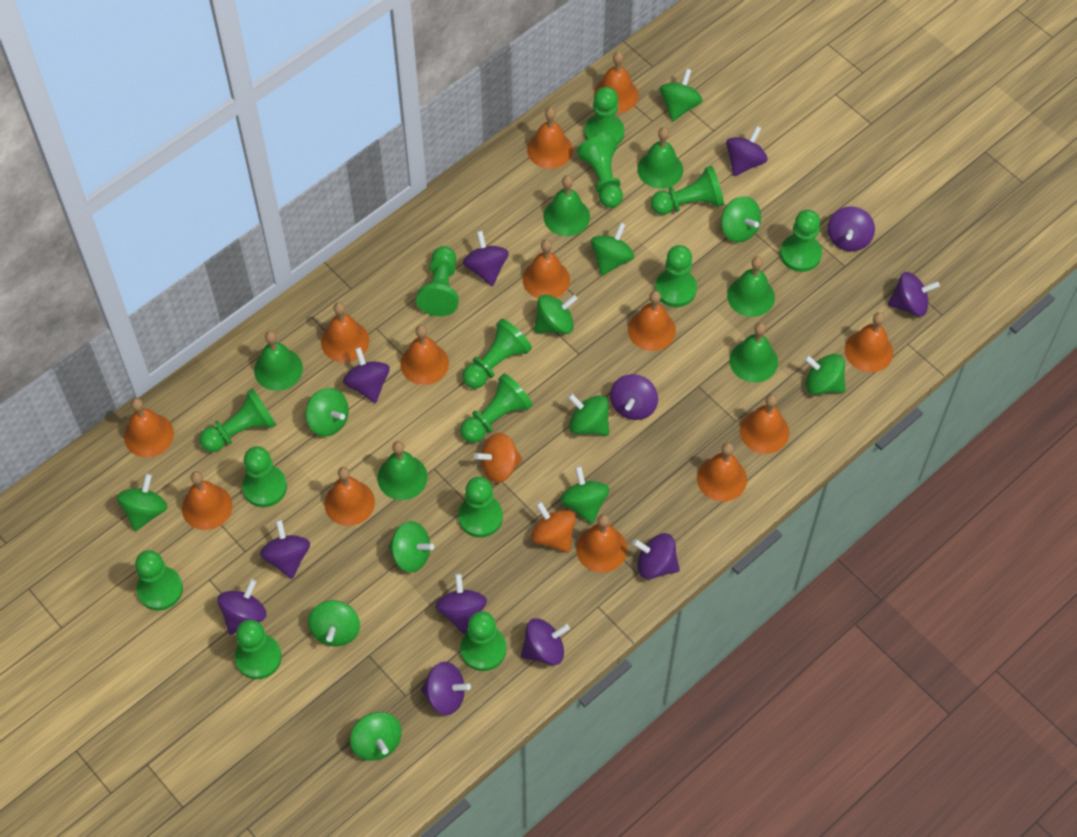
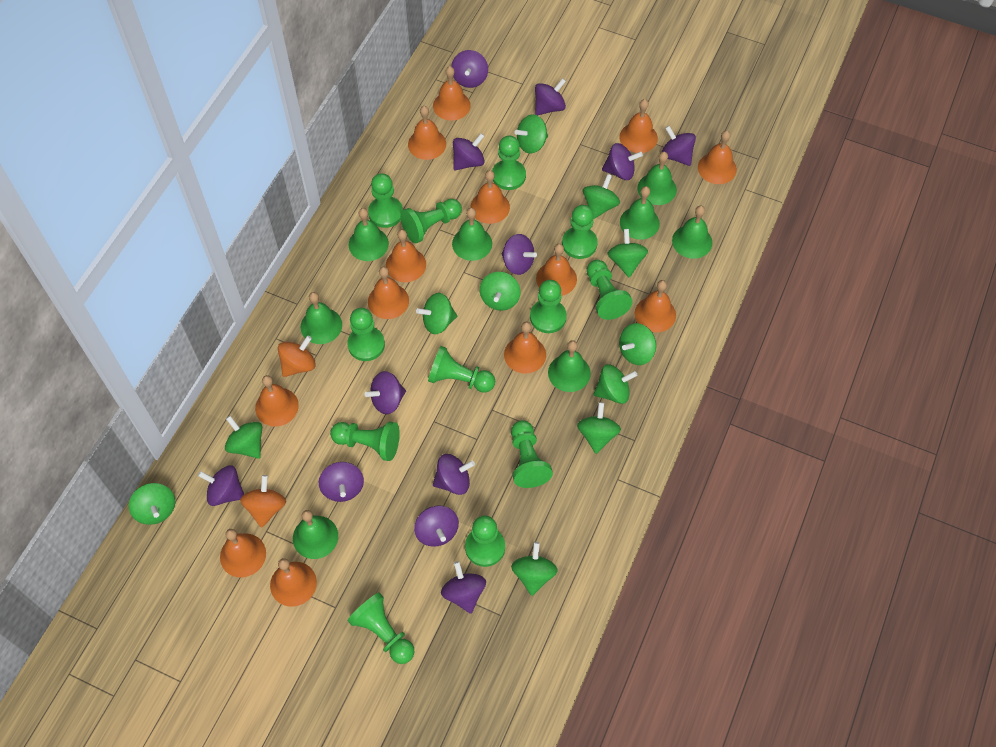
green bell: [254,331,303,391] [377,441,428,500] [543,175,590,236] [637,127,683,189] [727,256,775,317] [730,322,778,383] = 6 -> [293,510,338,559] [300,292,342,344] [349,208,389,261] [452,208,492,261] [548,340,591,392] [620,186,660,240] [637,152,677,205] [672,206,712,259] = 8
green pawn: [135,550,183,611] [200,388,276,452] [235,620,282,679] [242,446,287,507] [416,246,459,316] [458,477,503,538] [460,373,533,443] [460,611,506,671] [462,319,532,389] [577,136,623,208] [584,87,624,145] [651,166,724,215] [655,245,697,307] [780,210,822,272] = 14 -> [330,422,400,461] [347,308,385,361] [348,592,414,664] [368,173,403,228] [400,199,462,243] [428,346,495,393] [465,515,505,567] [492,136,526,190] [511,420,553,488] [530,280,567,333] [562,205,598,259] [587,260,633,320] = 12
green spinning top: [117,474,167,531] [305,388,349,437] [308,600,360,646] [350,712,402,761] [388,521,434,572] [534,294,578,334] [560,466,609,524] [568,393,609,436] [591,223,635,276] [660,69,703,122] [721,196,761,242] [804,354,846,395] = 12 -> [129,483,175,525] [225,416,262,459] [416,293,457,334] [480,272,520,311] [511,542,558,596] [515,114,548,154] [577,402,621,454] [583,174,620,219] [594,364,637,404] [607,229,648,277] [619,323,656,365] = 11

